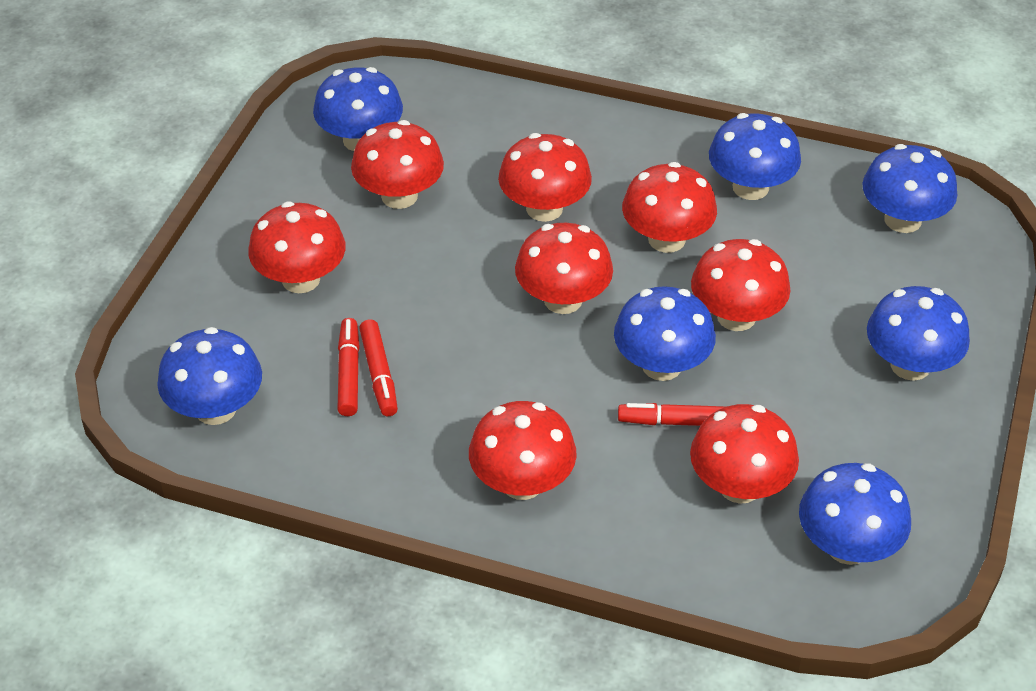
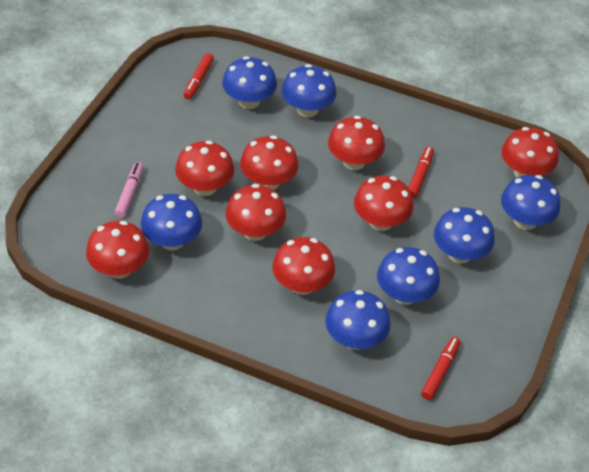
pink marker: none = 0 -> [114,162,143,218] = 1

